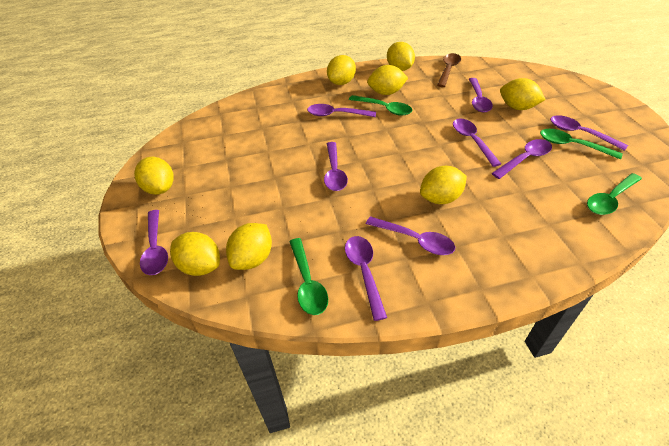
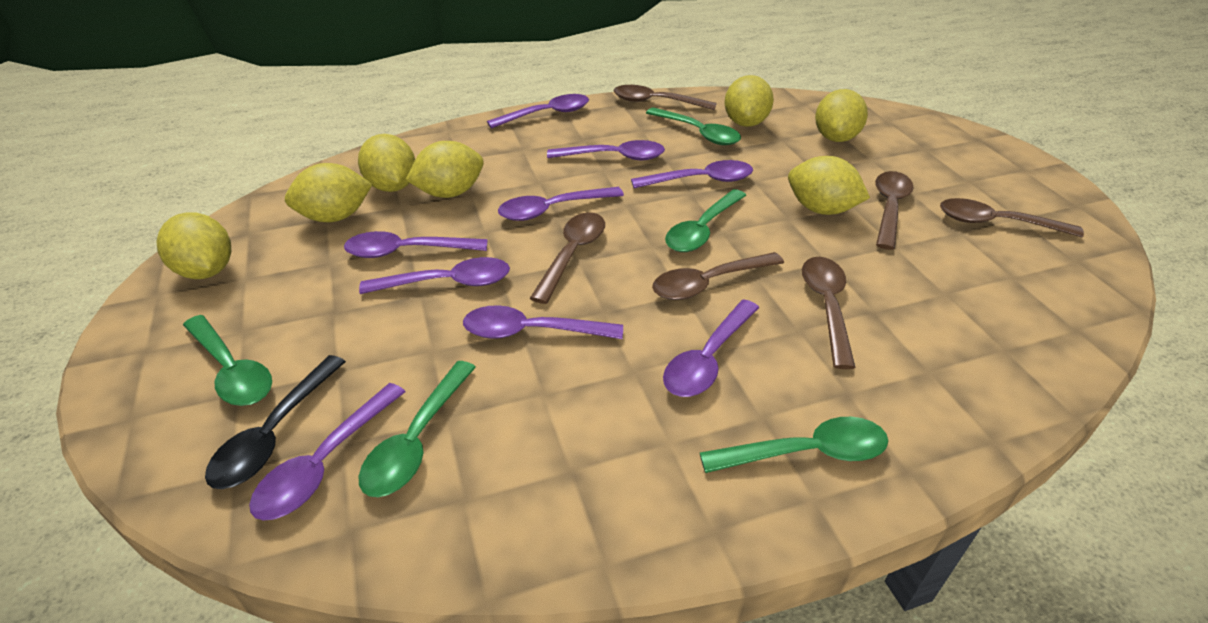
black spoon: none = 0 -> [205,355,346,489] = 1
brown spoon: [437,53,461,87] = 1 -> [530,212,605,304] [614,85,717,110] [652,252,784,300] [802,257,856,369] [875,171,914,250] [940,198,1084,238] = 6
green spoon: [289,238,328,315] [349,95,412,116] [540,129,623,159] [587,173,642,215] = 4 -> [183,315,272,406] [358,361,476,497] [646,107,741,145] [665,189,747,252] [700,417,888,473] = 5
yellow lemon: [134,157,174,195] [170,232,220,276] [226,223,272,270] [327,55,356,85] [367,65,408,95] [387,42,415,71] [420,166,467,204] [500,78,546,110] = 8 -> [157,212,231,279] [285,163,372,222] [358,134,415,192] [406,141,484,198] [724,75,774,127] [788,156,870,215] [815,89,868,142] = 7

